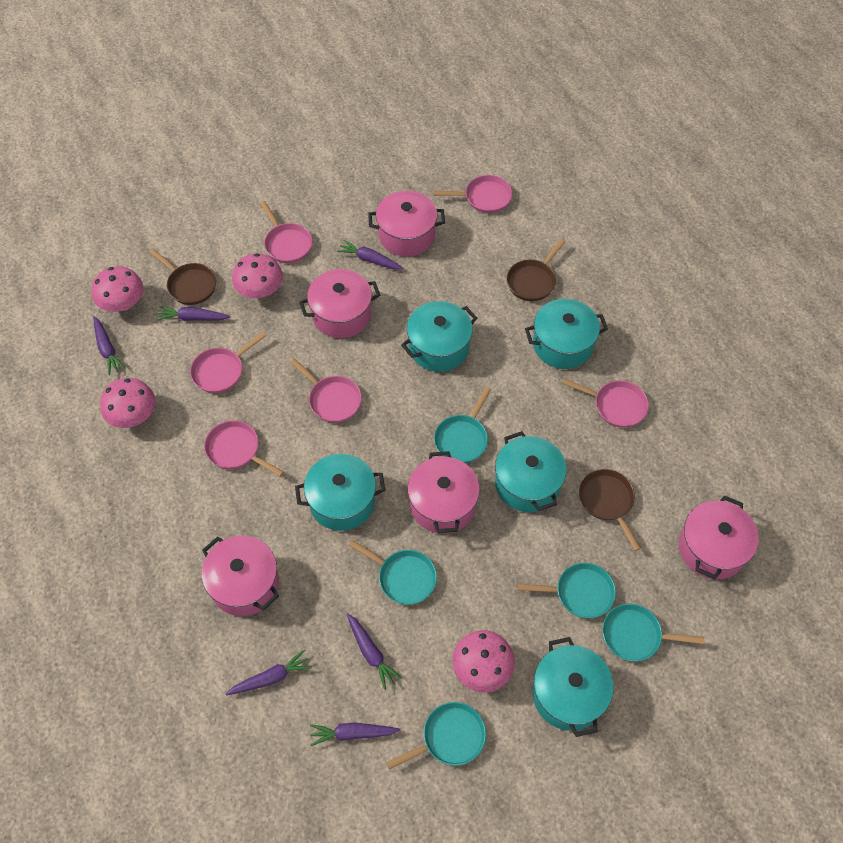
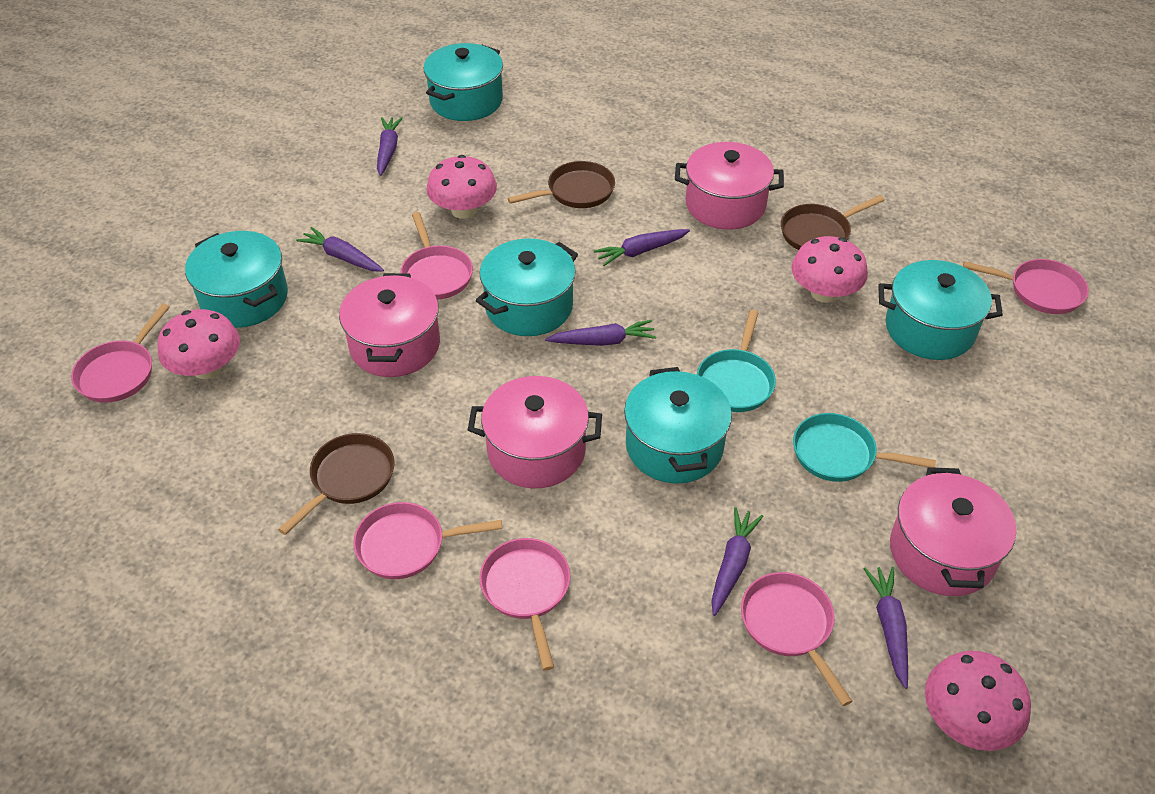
pink pot: [202,536,279,616] [299,269,381,338] [368,191,445,256] [408,451,480,534] [679,495,759,579] = 5 -> [339,273,440,377] [468,376,602,488] [675,142,784,230] [890,467,1016,596] = 4
turquoise pan: [349,540,437,605] [386,702,486,769] [434,387,491,463] [518,563,616,618] [602,604,704,661] = 5 -> [697,310,776,412] [793,413,936,482] = 2

